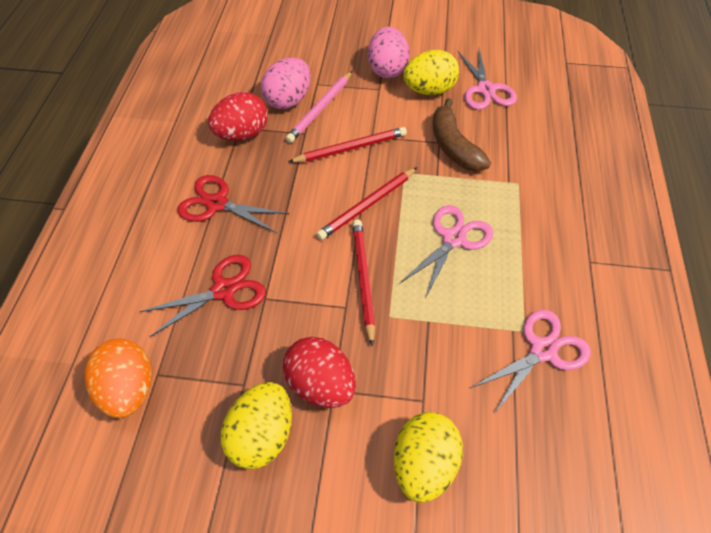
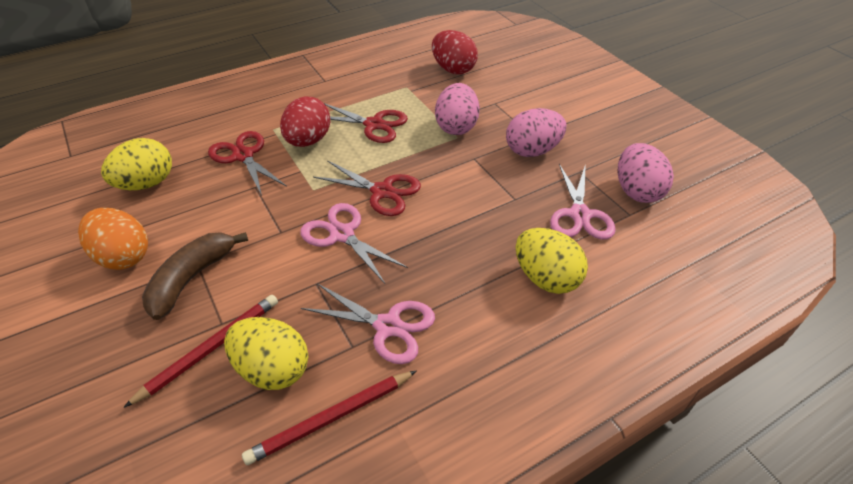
pink egg: [261,58,311,109] [368,27,410,78] = 2 -> [435,83,480,135] [506,108,566,157] [618,143,674,203] = 3
pink pencil: [285,71,352,143] = 1 -> none = 0
red pencil: [288,127,407,162] [316,167,418,240] [352,219,375,346] = 3 -> [123,295,278,408] [242,371,416,465] = 2
red scissors: [139,255,266,337] [177,175,289,234] = 2 -> [208,131,287,196] [313,160,421,216] [324,103,408,143] = 3

